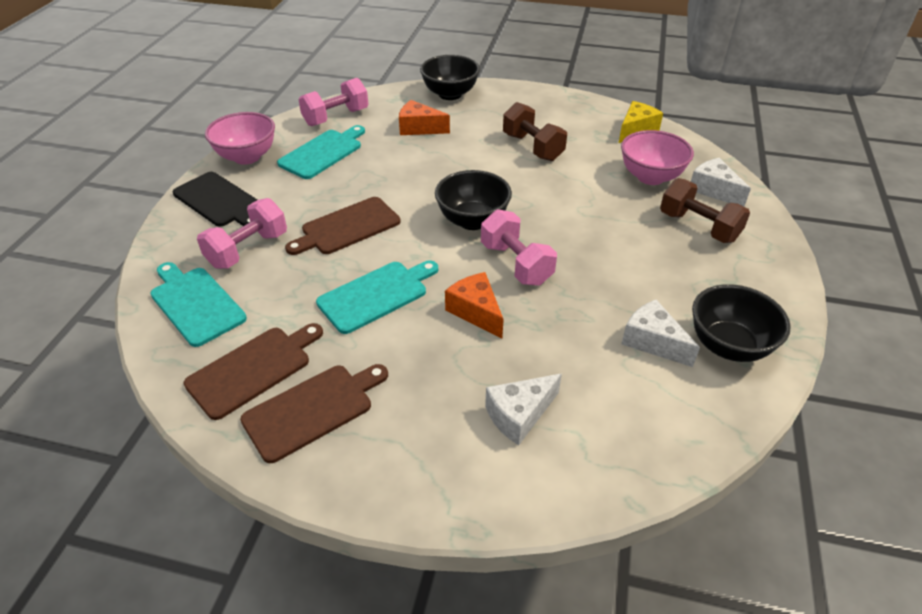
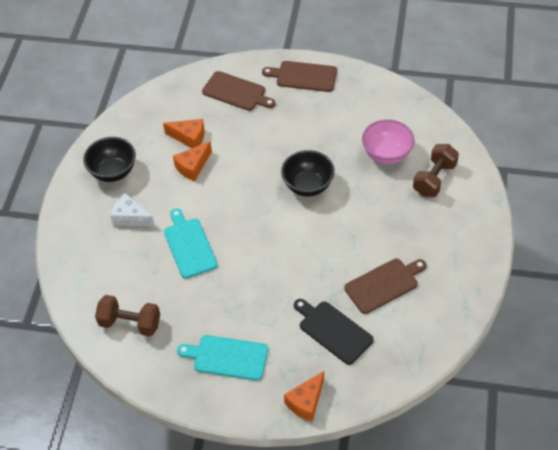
black bowl: [420,55,480,100] [435,170,512,230] [692,284,791,362] = 3 -> [83,137,136,182] [281,150,335,197] = 2
orange cheese: [399,100,450,135] [445,272,504,339] = 2 -> [163,119,204,148] [173,142,212,181] [284,371,324,422] = 3
pink bowl: [205,112,275,165] [621,130,694,185] = 2 -> [362,119,415,164] = 1
pink dumbbell: [197,198,287,269] [298,78,369,126] [481,209,557,286] = 3 -> none = 0
turquoise cutting board: [150,262,247,347] [277,125,365,179] [316,260,438,334] = 3 -> [164,209,218,279] [177,335,268,381] = 2
white cheese: [485,374,562,445] [621,300,700,367] [691,158,751,206] = 3 -> [110,193,155,227] = 1
yellow cheese: [619,101,663,143] = 1 -> none = 0

